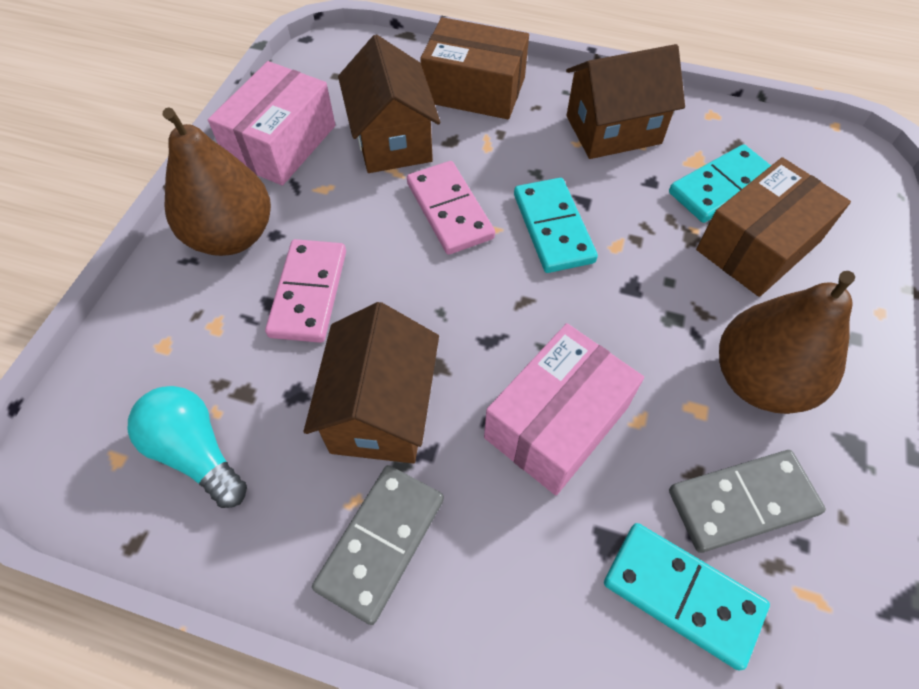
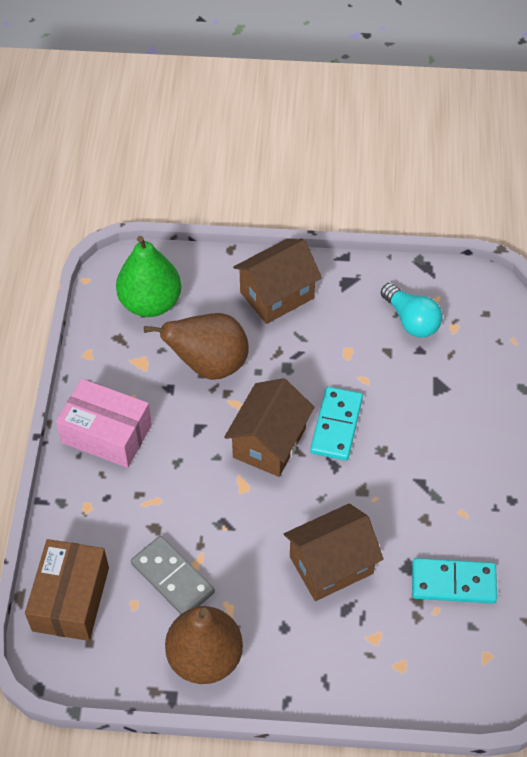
brown box: [420,17,529,119] [696,157,851,297] = 2 -> [25,539,109,641] = 1
green pear: none = 0 -> [116,236,181,317] = 1
grey domino: [312,465,444,625] [669,450,826,553] = 2 -> [131,536,215,614] = 1
pink box: [208,61,335,186] [484,323,644,495] = 2 -> [56,379,152,468] = 1
pink domino: [265,239,346,343] [407,161,495,255] = 2 -> none = 0
turquoise domino: [514,178,598,273] [604,523,770,671] [669,144,771,223] = 3 -> [310,387,363,461] [412,558,497,604] = 2

